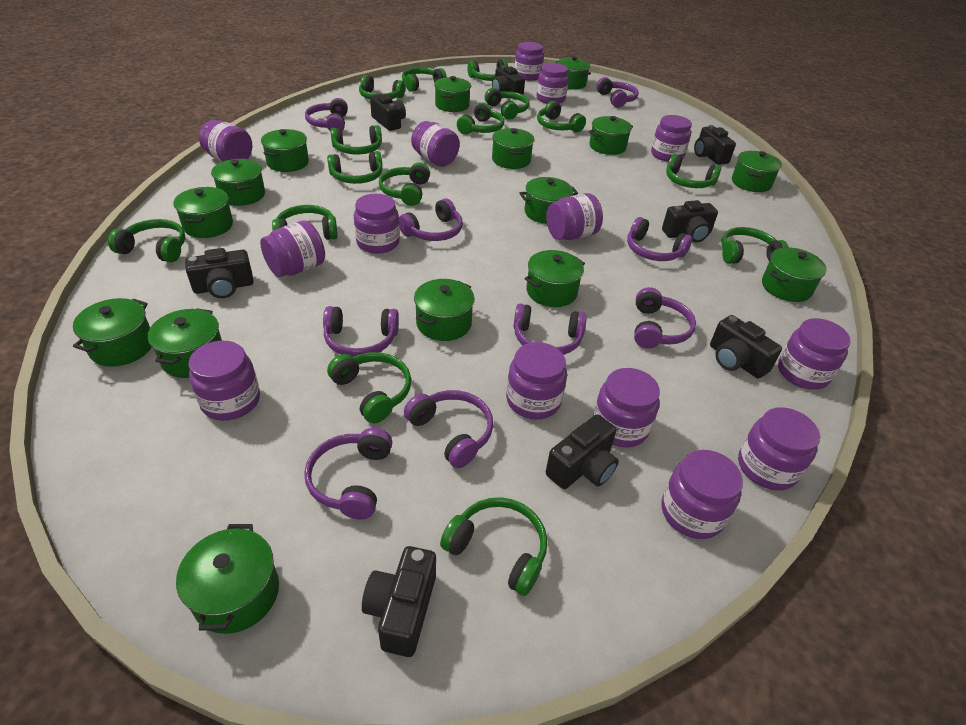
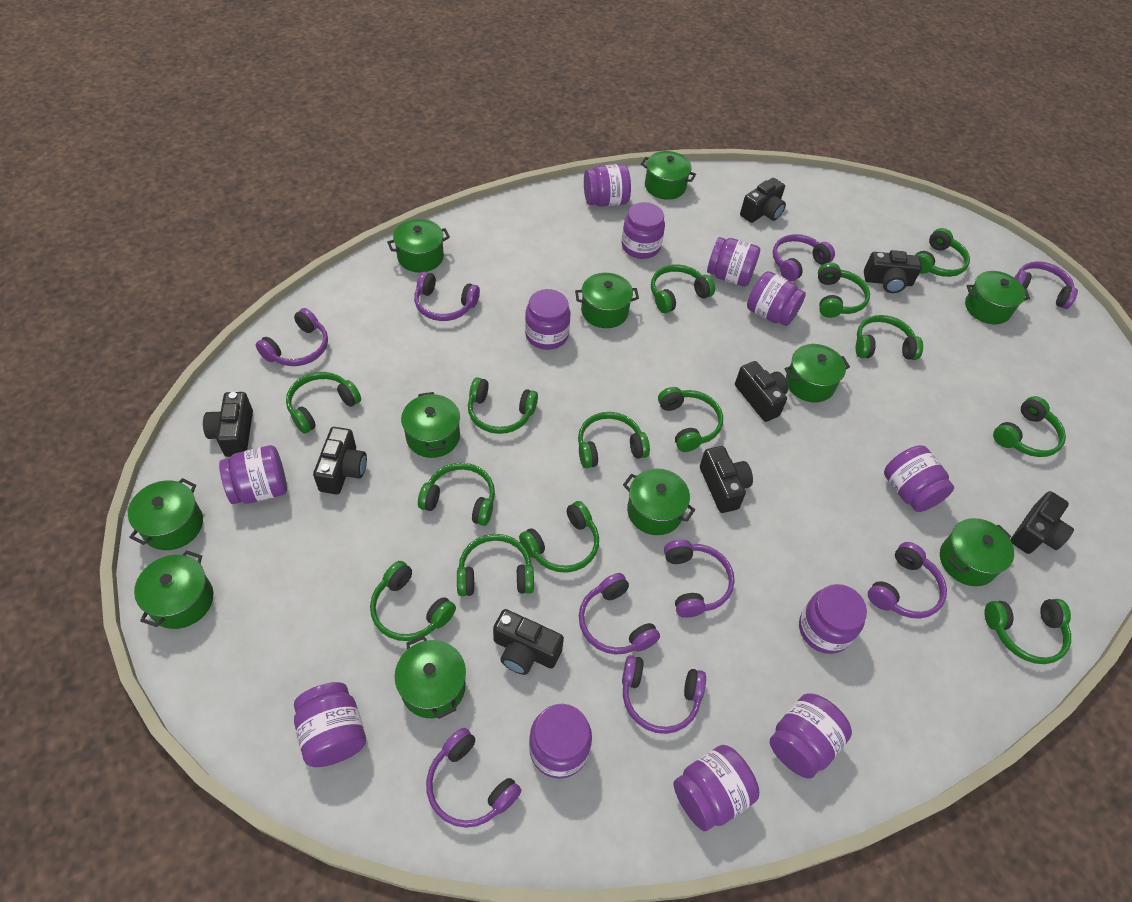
green headphones: [108,219,185,262] [272,205,338,240] [327,151,383,184] [327,352,411,423] [330,125,382,154] [359,75,405,99] [379,162,430,206] [402,67,447,92] [440,497,547,596] [457,102,504,135] [467,59,508,81] [485,88,529,120] [537,101,586,132] [666,154,721,188] [721,227,789,264] = 15 -> [286,372,361,434] [370,561,456,641] [418,463,495,526] [457,534,534,596] [468,377,538,434] [519,501,599,573] [578,412,650,468] [651,264,715,313] [658,387,723,452] [818,262,870,318] [856,315,923,360] [915,228,970,277] [985,599,1071,664] [993,396,1066,457] = 14
green pot: [73,298,152,367] [148,308,222,378] [173,187,233,238] [176,524,279,634] [211,159,265,206] [261,129,309,172] [414,279,475,341] [434,76,471,112] [492,128,534,169] [519,177,578,224] [524,250,585,307] [556,56,591,89] [589,116,633,155] [732,151,782,192] [762,247,827,302] = 15 -> [128,478,203,550] [134,550,213,629] [387,219,450,272] [395,635,466,719] [401,392,460,458] [575,273,639,328] [623,468,695,535] [641,151,696,200] [784,344,850,403] [940,518,1014,586] [965,271,1030,324] = 11
purple jar: [189,341,260,421] [199,120,252,162] [260,221,325,277] [354,194,400,254] [411,121,460,167] [506,342,567,419] [514,42,544,81] [537,63,569,104] [546,193,603,240] [593,368,660,447] [651,115,692,162] [662,450,743,539] [738,407,820,490] [778,318,851,390] = 14 -> [219,445,287,504] [294,682,366,767] [525,289,570,350] [529,704,592,779] [584,164,631,207] [621,202,665,259] [674,745,759,831] [707,237,760,287] [747,271,806,326] [770,693,852,779] [799,584,867,654] [884,445,954,512] = 12

